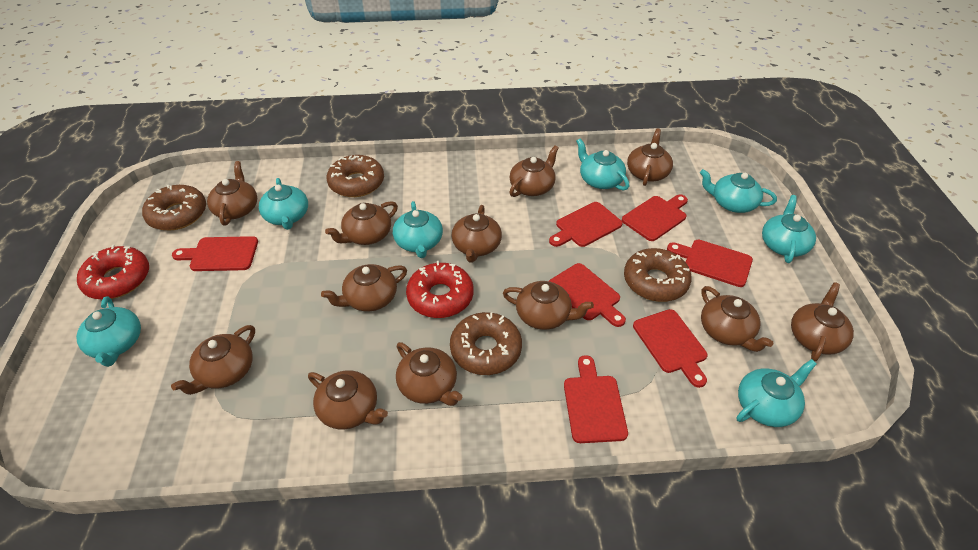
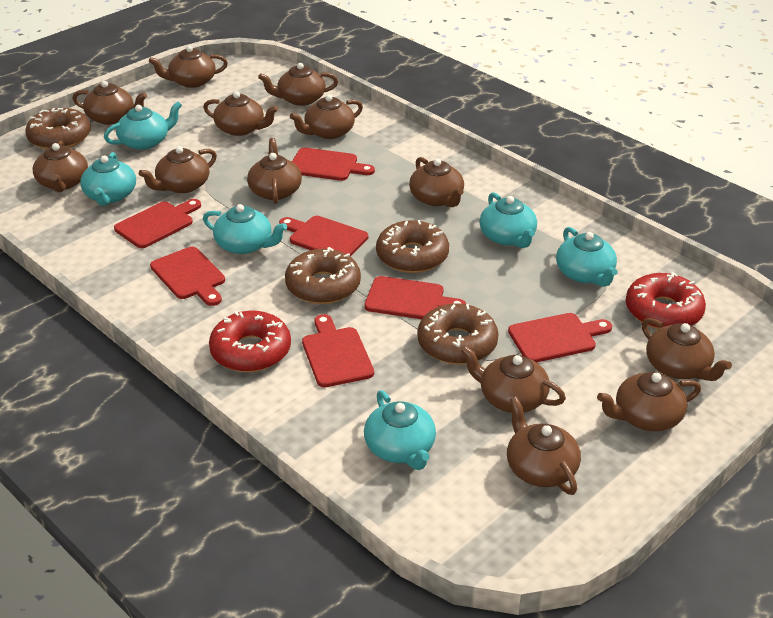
brown teapot: [171,325,255,395] [207,161,257,226] [308,371,388,429] [321,264,407,311] [325,201,398,245] [396,342,462,406] [451,205,502,263] [503,281,594,330] [509,145,559,197] [627,128,673,186] [701,286,774,352] [791,282,854,361] = 12 -> [33,140,88,192] [72,81,147,125] [139,146,217,193] [149,46,228,88] [203,91,278,136] [247,138,302,204] [258,63,338,106] [290,94,363,139] [409,157,464,207] [461,346,566,413] [507,397,581,495] [597,372,701,431] [642,318,732,381] = 13
turquoise teapot: [76,296,141,367] [259,178,308,230] [393,201,443,258] [576,138,629,191] [700,169,777,213] [737,359,816,427] [762,195,816,263] = 7 -> [80,152,136,206] [104,101,182,150] [203,204,287,254] [364,390,436,470] [479,192,537,248] [556,227,618,287] = 6

